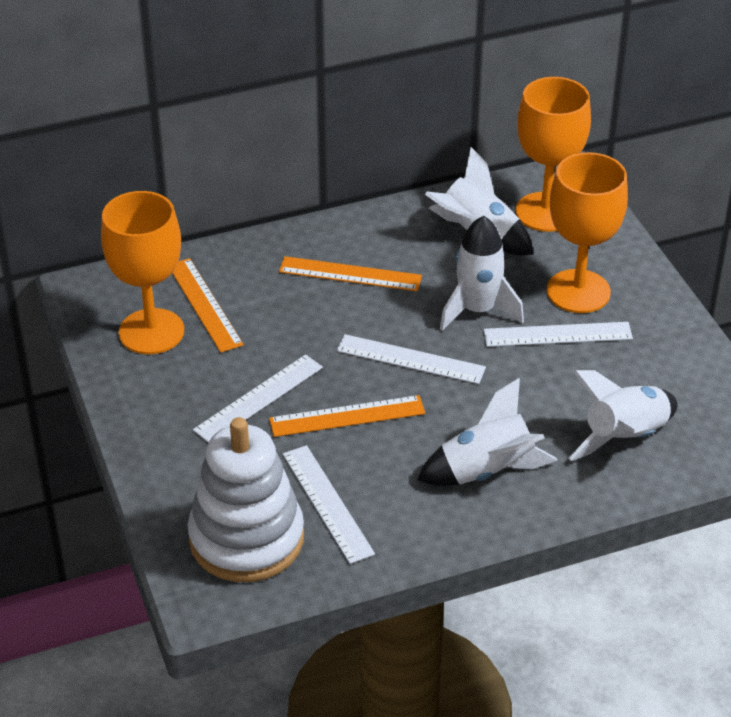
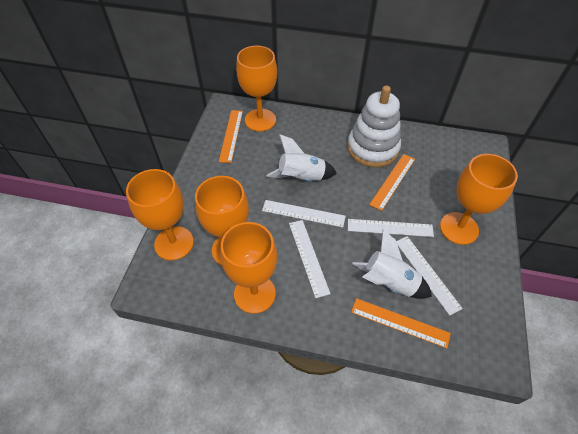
orange goblet: [101,191,184,354] [516,77,591,232] [547,152,628,313] = 3 -> [126,169,194,260] [195,176,249,265] [220,222,277,314] [236,46,277,132] [440,154,518,245] = 5
white rocket: [417,378,558,486] [425,147,534,255] [440,216,524,331] [569,370,678,461] = 4 -> [267,134,337,182] [352,230,432,299] = 2

